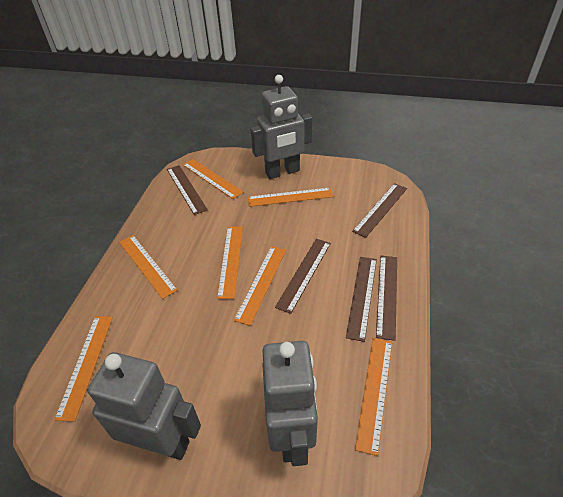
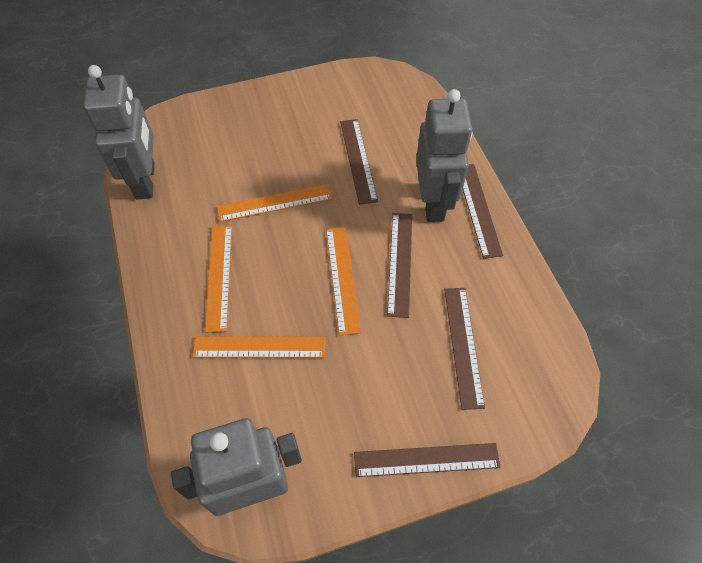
orange ruler: [54,316,113,422] [119,235,178,299] [183,159,243,199] [217,227,243,299] [234,246,286,326] [248,188,333,207] [355,338,392,456] = 7 -> [193,337,325,358] [205,225,232,333] [217,184,333,222] [326,227,361,336] = 4

